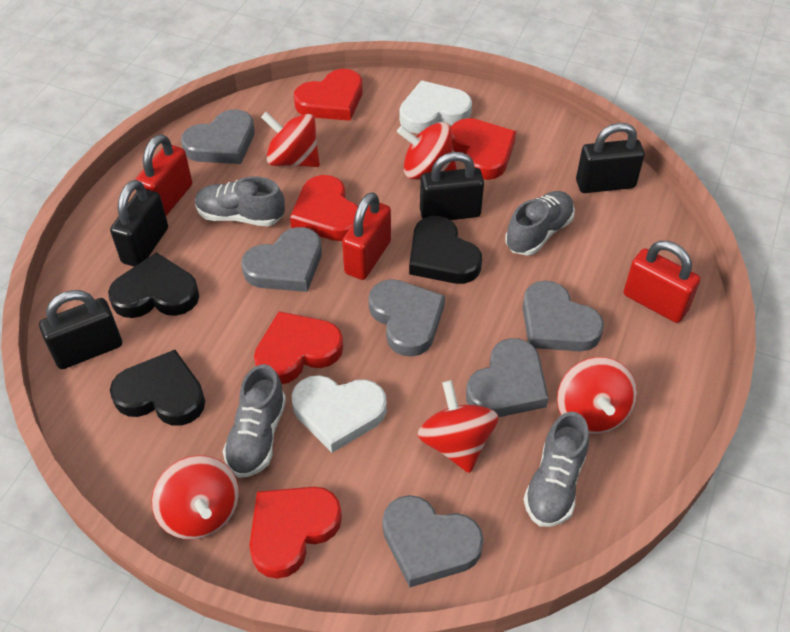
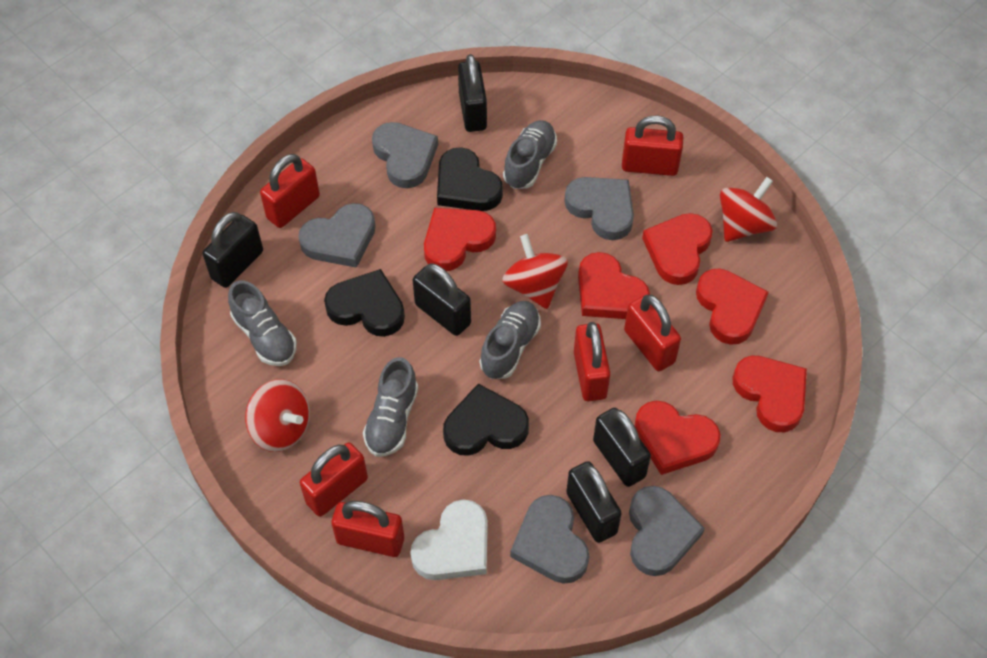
black padlock: [39,290,122,369] [110,180,168,267] [420,152,484,220] [576,123,645,193] = 4 -> [203,212,263,288] [413,263,471,336] [458,54,487,132] [566,461,622,543] [593,408,651,487] = 5
grey heart: [181,109,255,164] [241,227,322,292] [369,279,445,357] [382,495,484,587] [466,338,549,417] [522,281,604,351] = 6 -> [298,203,376,268] [372,122,438,188] [510,495,589,584] [564,177,634,240] [629,486,705,576] = 5
red heart: [249,487,342,579] [254,311,343,384] [290,175,358,241] [294,69,363,121] [451,118,516,180] = 5 -> [424,208,496,271] [578,252,650,319] [635,401,721,475] [642,213,712,285] [696,269,769,345] [733,356,807,432] = 6
red padlock: [135,134,192,216] [342,192,391,280] [623,241,700,323] = 3 -> [260,154,320,228] [300,442,368,517] [331,501,404,557] [574,322,610,401] [622,116,683,176] [624,295,681,371] = 6
red spinning top: [151,455,239,540] [261,112,320,167] [397,122,457,179] [417,380,498,473] [557,357,637,434] = 5 -> [245,379,310,452] [502,234,568,309] [720,177,777,242] = 3
white heart: [292,375,387,453] [399,80,472,134] = 2 -> [410,500,488,580] = 1

